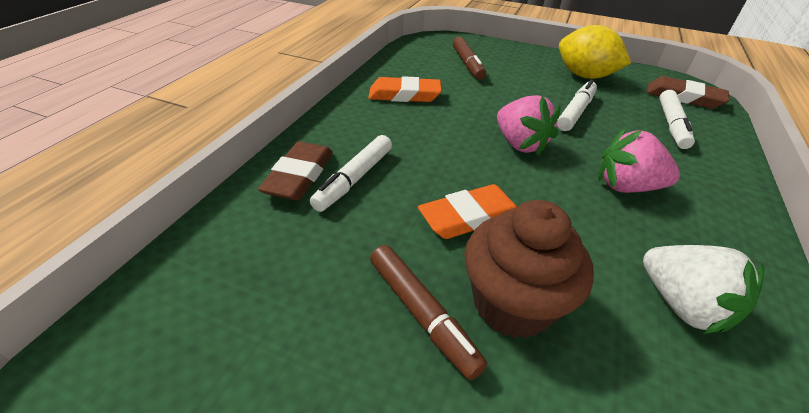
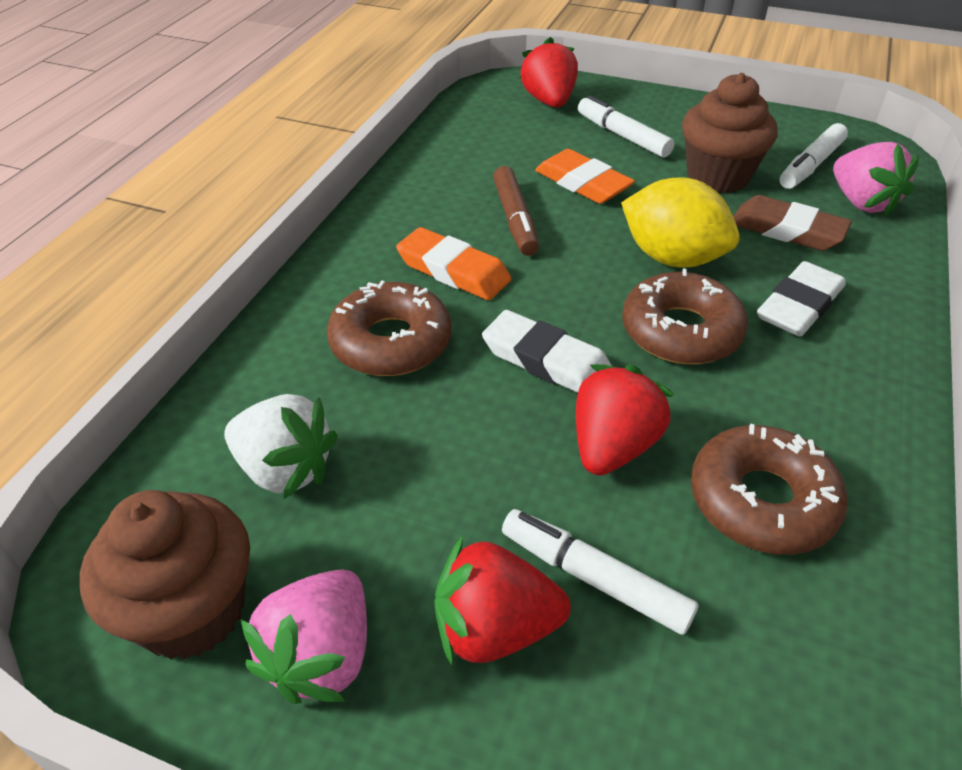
brown cupcake: [464,200,594,338] = 1 -> [80,490,250,660] [682,73,778,193] = 2
brown donut: none = 0 -> [327,280,452,376] [622,269,748,364] [691,424,848,555] = 3
brown eraser: [258,142,333,200] [646,76,729,109] = 2 -> [733,195,852,251] = 1
brown marker: [370,245,487,380] [453,37,486,80] = 2 -> [493,166,539,256] = 1
red strawberry: none = 0 -> [434,536,571,665] [520,37,578,108] [576,364,674,476] = 3
white eraser: none = 0 -> [482,310,612,393] [757,261,845,337] = 2

